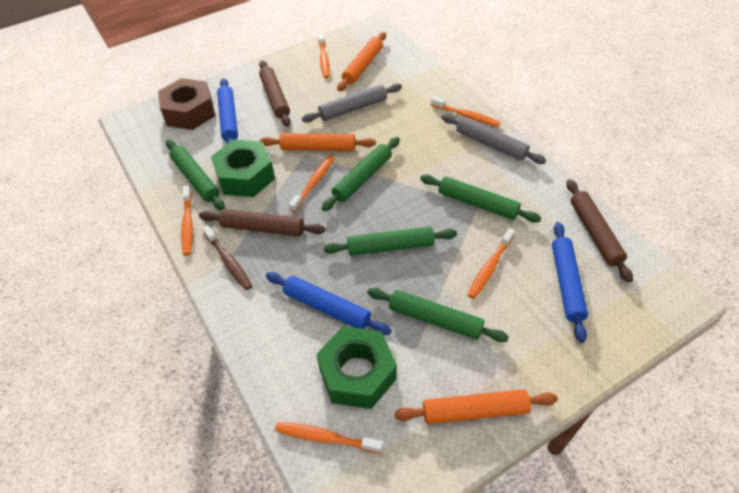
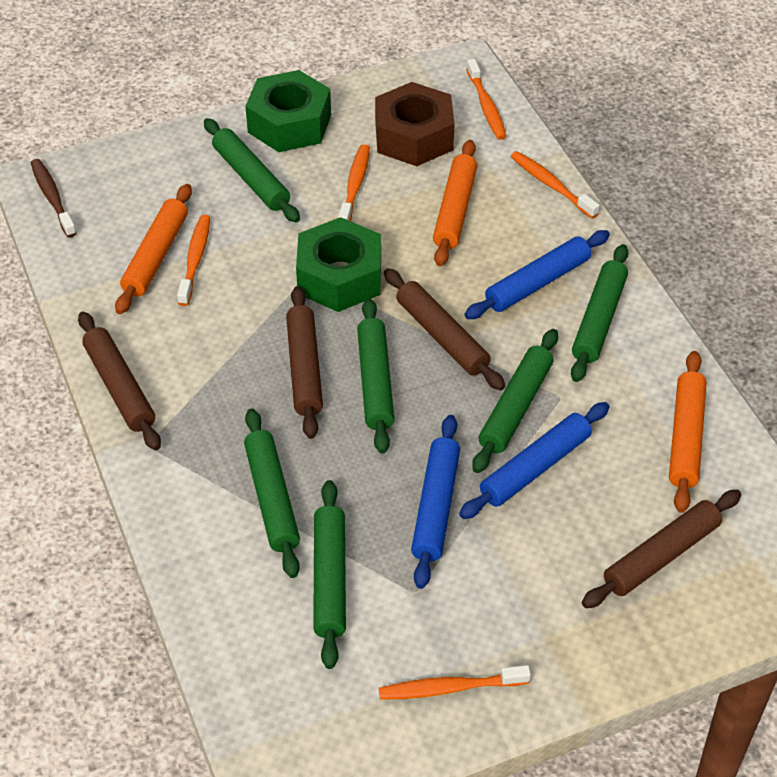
brown rolling pin: [199,209,325,236] [259,60,290,127] [566,179,633,283] = 3 -> [78,312,161,450] [286,286,323,439] [384,268,505,390] [582,490,741,608] = 4
green rolling pin: [166,139,225,210] [322,137,400,211] [324,227,457,256] [367,288,509,342] [420,175,541,223] = 5 -> [204,118,300,223] [244,408,300,578] [313,480,346,669] [357,298,394,454] [472,329,558,473] [571,244,629,382] = 6
grey rolling pin: [302,83,402,123] [441,114,546,164] = 2 -> none = 0
orange toothbrush: [181,185,193,256] [275,422,383,454] [289,156,335,212] [318,32,330,78] [431,96,501,127] [467,228,515,299] = 6 -> [177,215,210,306] [338,144,370,221] [379,665,531,700] [466,59,507,140] [511,151,600,219] = 5

